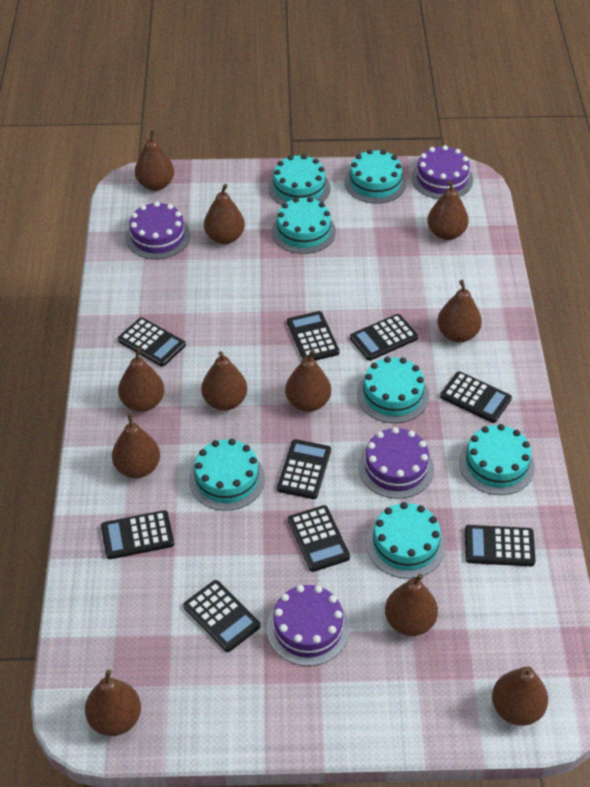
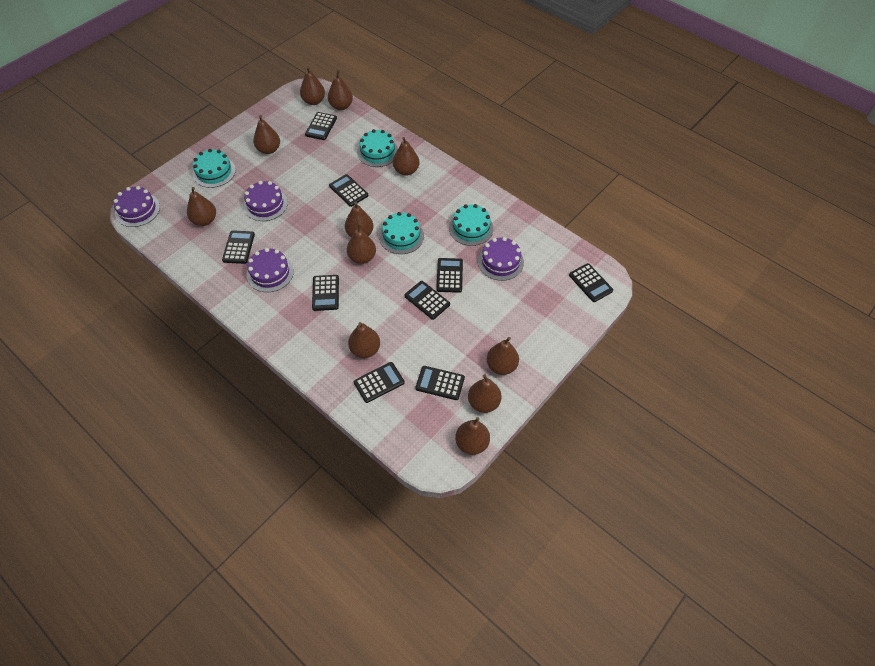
turquoise cake: [189,439,265,511] [268,154,330,205] [272,197,336,254] [345,149,406,204] [357,357,429,423] [366,502,446,579] [459,424,535,495] = 7 -> [193,149,236,188] [357,129,398,167] [379,212,424,254] [449,204,494,246] = 4

